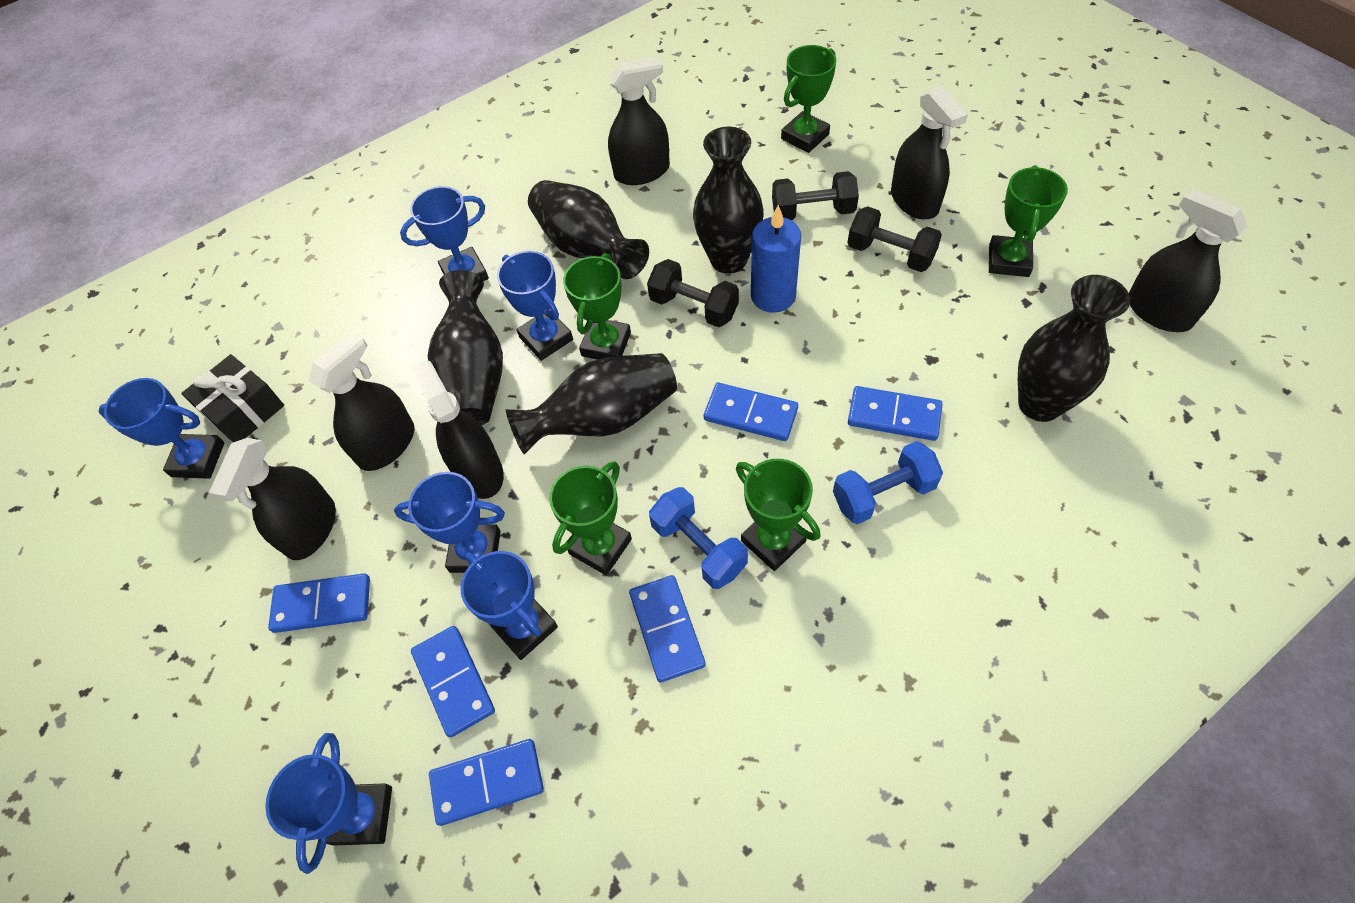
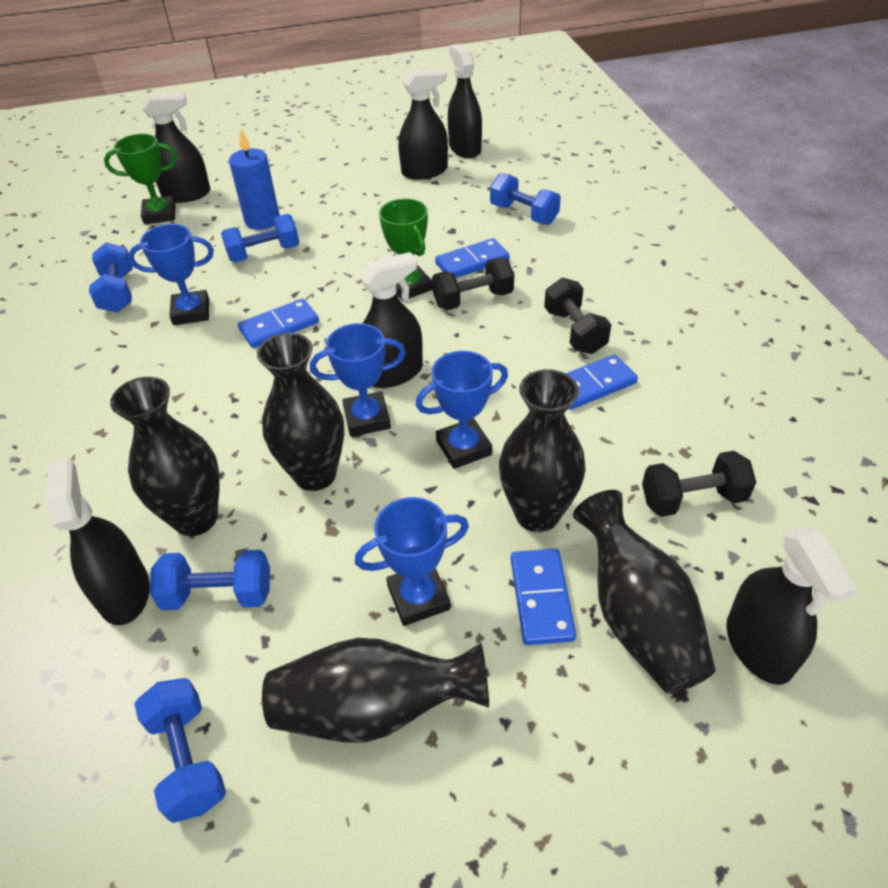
black gift: [181,354,284,442] = 1 -> none = 0
blue domino: [268,573,370,633] [411,626,495,738] [429,739,544,826] [629,575,706,682] [704,383,798,441] [848,386,943,441] = 6 -> [238,299,319,348] [435,238,510,278] [511,549,576,645] [566,354,638,410] = 4
blue dumbbell: [649,487,748,589] [833,441,943,524] = 2 -> [89,242,133,313] [134,678,226,823] [150,550,270,610] [221,214,299,263] [490,173,561,225] = 5
blue trophy: [99,378,225,479] [265,733,392,874] [394,472,505,573] [400,186,489,281] [460,551,558,660] [497,251,573,361] = 6 -> [128,224,214,325] [310,323,406,436] [355,497,469,626] [416,351,508,469] = 4
green trophy: [549,461,632,575] [563,253,631,360] [736,459,821,571] [781,45,836,153] [989,165,1068,277] = 5 -> [104,134,177,225] [379,199,432,301] = 2

